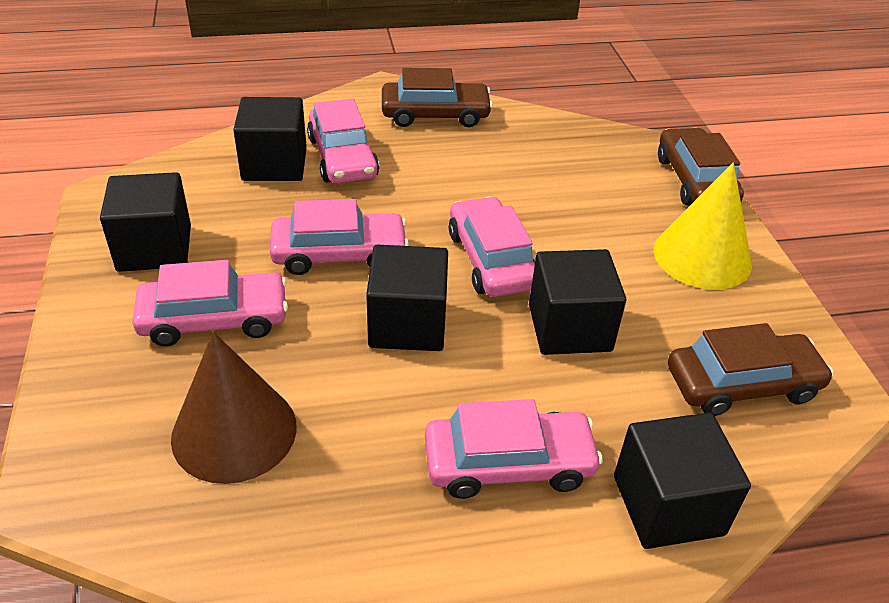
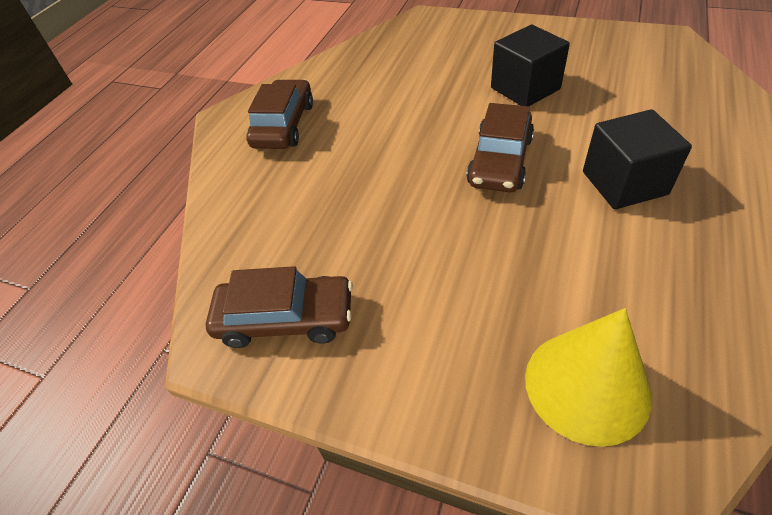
black cube: [100,172,191,272] [233,97,307,181] [366,245,448,351] [529,249,626,355] [614,412,751,549] = 5 -> [491,25,570,106] [583,109,692,209] = 2
brown cone: [171,332,297,484] = 1 -> none = 0
pink car: [132,260,288,346] [270,199,409,275] [307,98,379,183] [425,399,603,499] [449,197,535,297] = 5 -> none = 0

